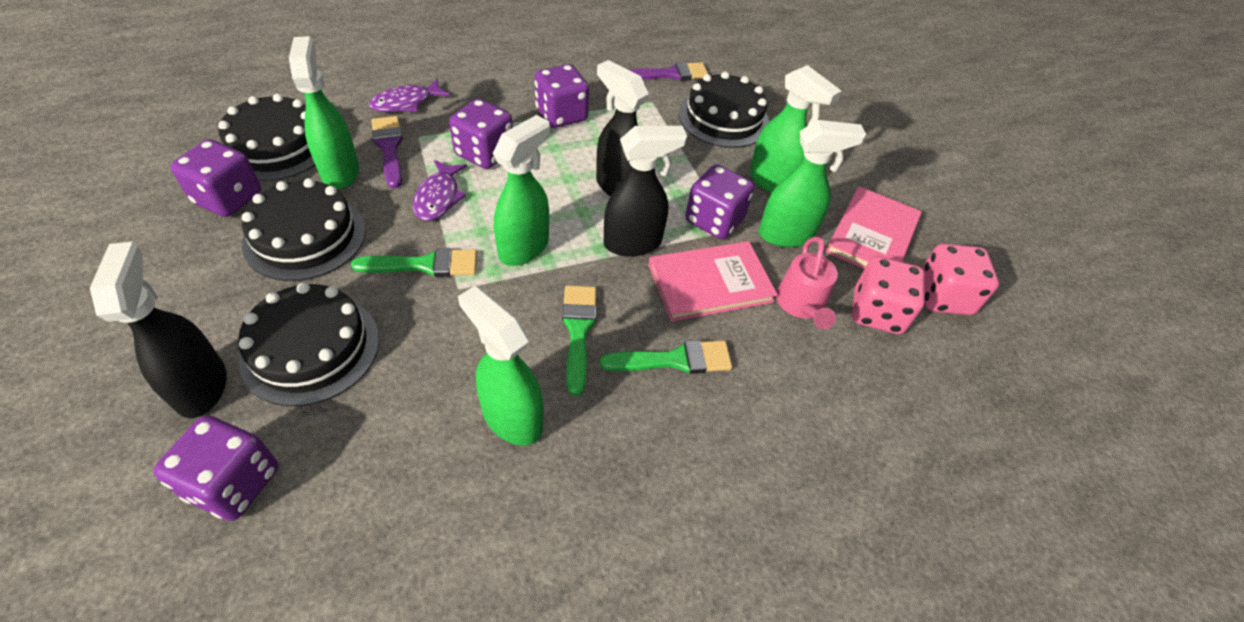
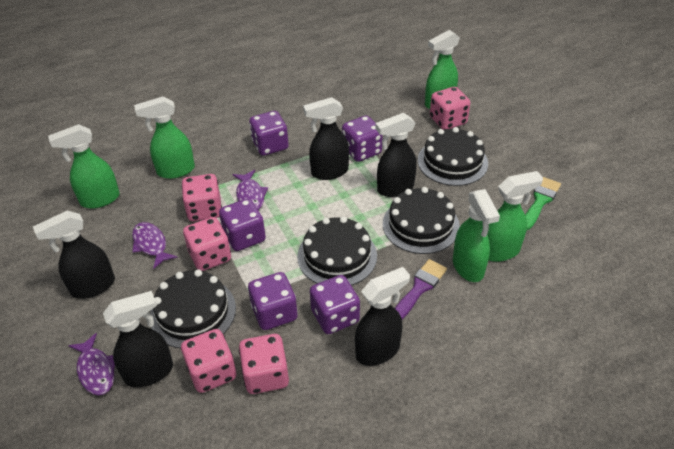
black spray bottle: [90,242,227,418] [596,60,649,197] [604,126,687,257] = 3 -> [33,211,115,299] [103,291,173,388] [303,97,349,180] [355,267,410,366] [375,113,417,197] = 5
green brush: [351,248,477,277] [562,285,597,396] [600,340,732,374] = 3 -> [525,177,561,230] = 1
pink book: [649,241,778,322] [825,186,922,269] = 2 -> none = 0
pink dice: [852,256,925,334] [922,244,999,315] = 2 -> [181,329,236,393] [182,174,222,221] [183,217,231,271] [239,334,289,394] [430,87,470,130] = 5
pink watering can: [776,237,838,329] = 1 -> none = 0
purple brush: [371,116,403,188] [629,62,708,81] = 2 -> [395,259,447,320] = 1
purple fish: [369,79,450,112] [413,160,467,221] = 2 -> [68,333,115,395] [132,222,178,269] [232,170,268,210] = 3

